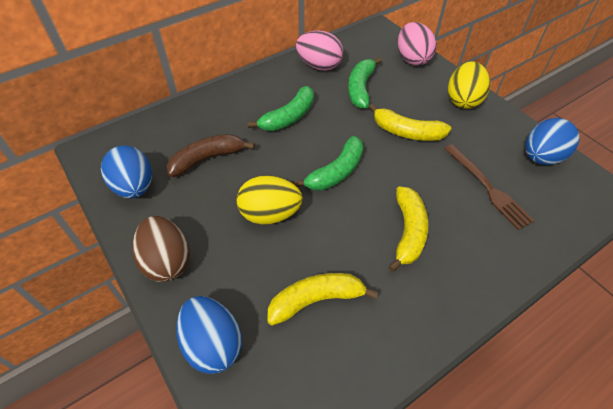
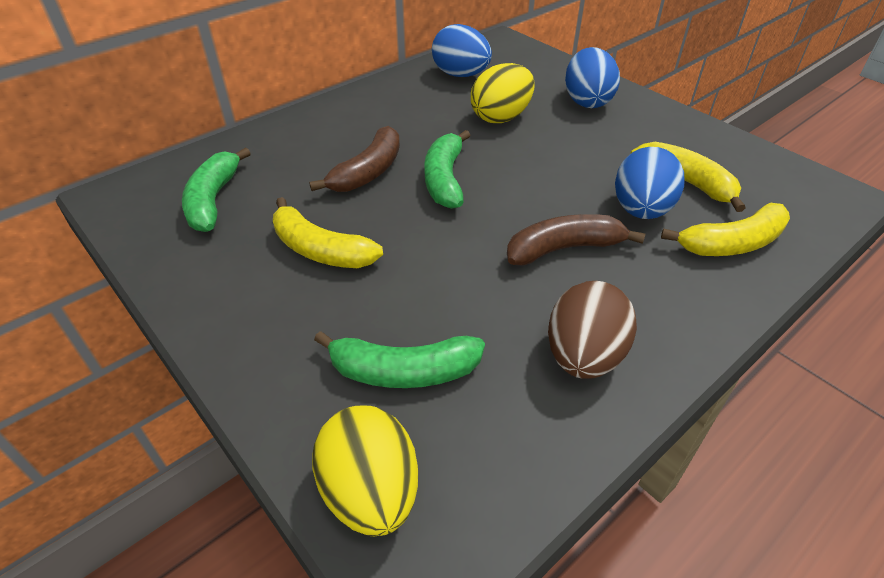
brown banana: [167,134,255,177] = 1 -> [309,126,400,192] [507,214,645,266] = 2
brown fork: [444,144,534,230] = 1 -> none = 0
pink egg: [296,30,343,71] [398,22,436,66] = 2 -> none = 0

